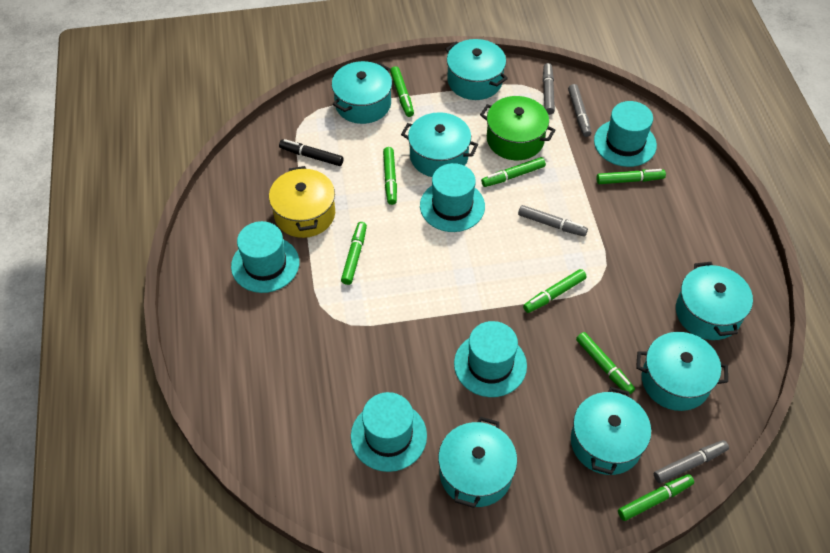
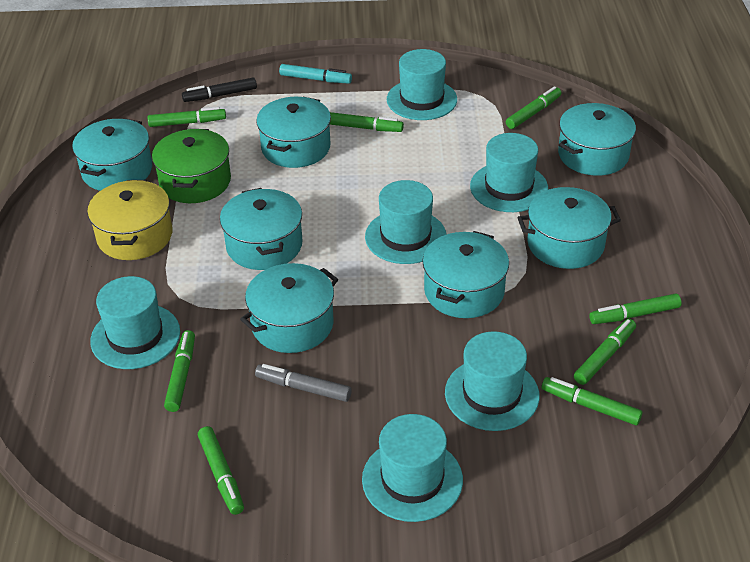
grey marker: [518,205,588,237] [543,63,555,115] [568,84,591,137] [654,440,729,484] = 4 -> [255,364,352,402] = 1
turquoise hat: [231,221,299,293] [351,392,427,472] [420,163,485,232] [454,321,527,397] [594,101,657,167] = 5 -> [90,276,180,369] [362,414,463,522] [365,180,447,264] [387,49,457,120] [445,331,540,431] [470,133,548,212] = 6
turquoise marker: none = 0 -> [279,64,352,84] = 1

